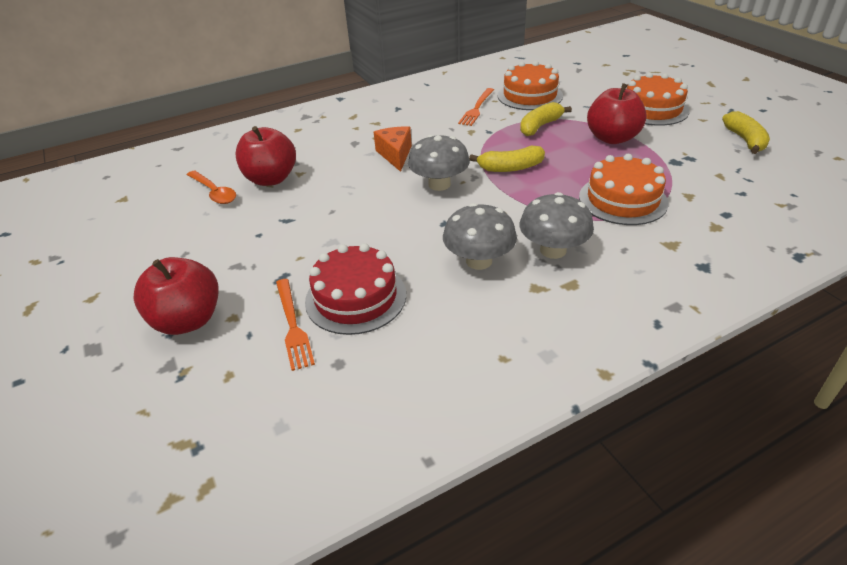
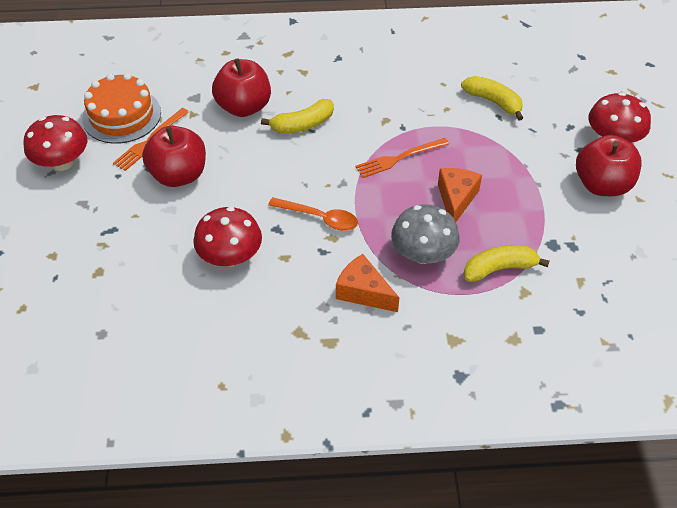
grey mushroom: [408,135,470,191] [443,203,517,270] [519,192,594,259] = 3 -> [391,204,460,264] = 1
orange cake: [497,61,563,110] [579,154,669,225] [627,72,689,126] = 3 -> [82,73,161,144] = 1
orange cheese: [374,127,412,172] = 1 -> [336,254,399,312] [438,168,482,222] = 2
red cake: [305,243,406,335] = 1 -> none = 0
red mushroom: none = 0 -> [24,115,87,171] [193,207,262,267] [588,92,651,143] = 3

